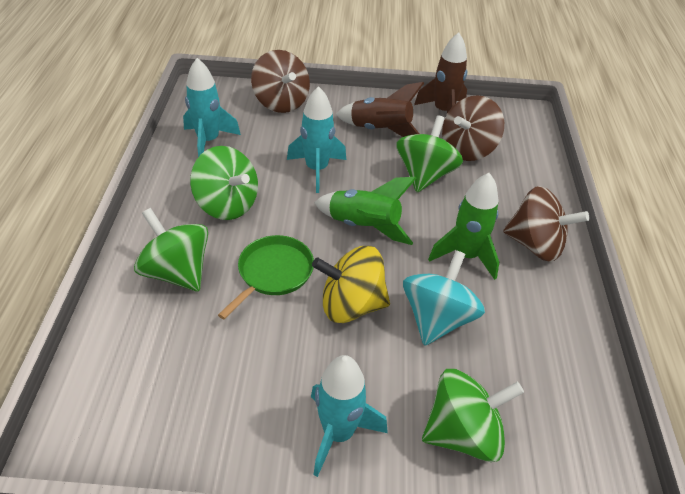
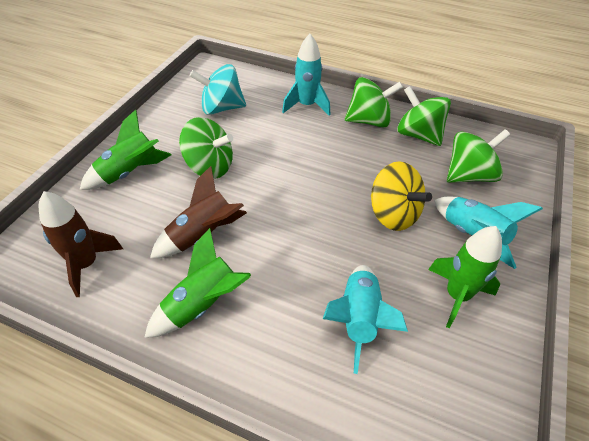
brown spinning top: [251,50,310,113] [442,95,504,161] [503,186,589,262] = 3 -> none = 0
green pan: [218,235,314,319] = 1 -> none = 0
green rocket: [314,177,416,245] [428,173,499,280] = 2 -> [80,109,172,190] [144,228,251,338] [428,226,502,329] = 3

